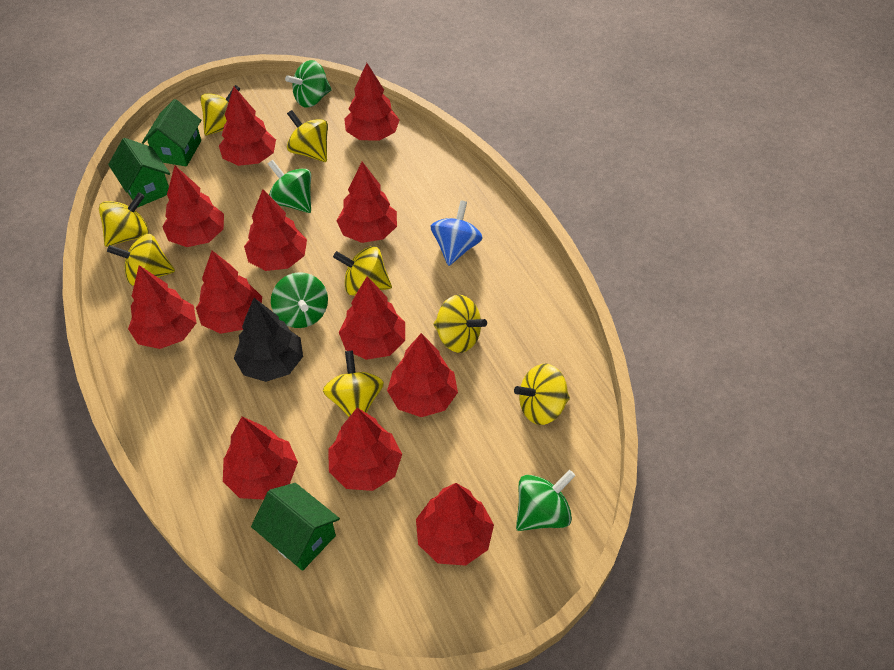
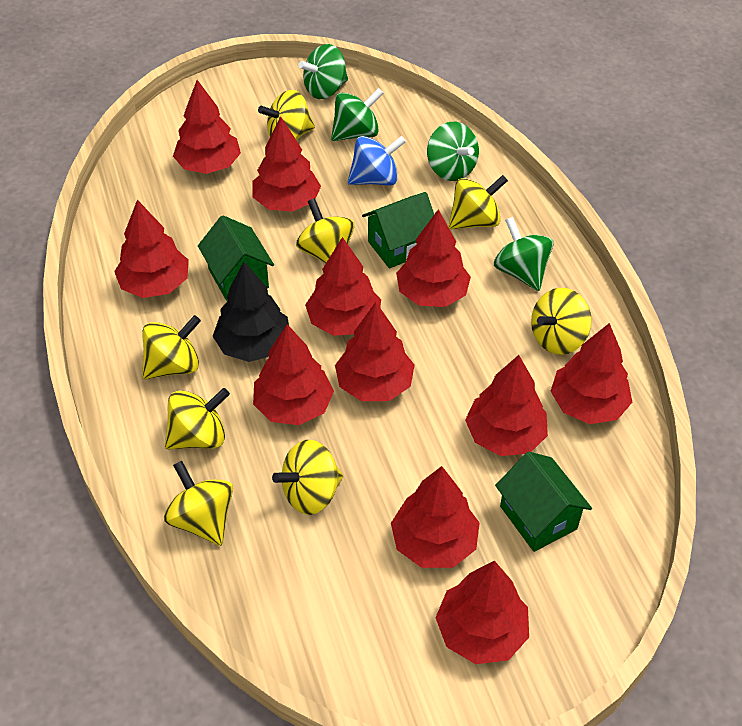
red tree: [128,265,196,349] [162,166,224,247] [196,251,262,334] [219,87,276,166] [223,417,298,500] [244,189,307,271] [328,408,402,491] [337,162,397,243] [339,276,405,360] [344,63,400,141] [387,333,458,417] [416,483,494,566] = 12 -> [114,200,189,298] [173,80,241,174] [253,117,321,212] [253,324,334,425] [305,237,381,336] [335,302,415,401] [391,466,480,568] [396,209,471,307] [436,560,529,664] [465,355,548,456] [551,323,632,424] = 11

